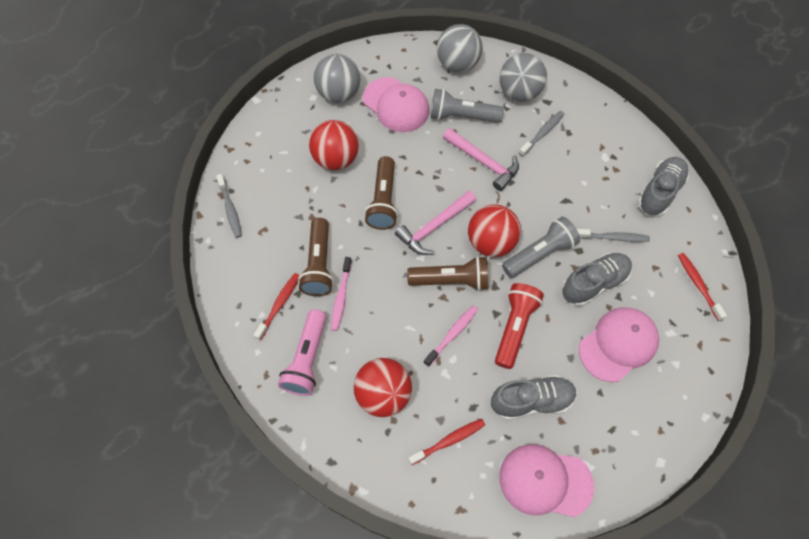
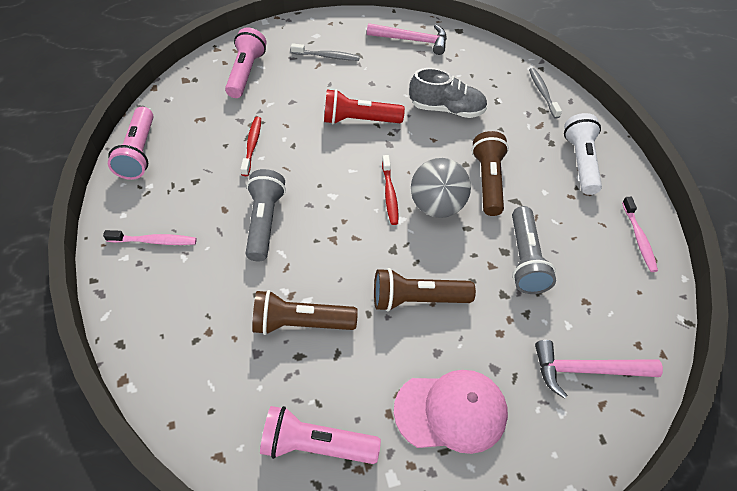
grey ball: [313,54,361,103] [437,24,483,72] [499,53,547,102] = 3 -> [411,158,471,218] = 1
grey shoe: [491,375,577,420] [562,253,632,306] [638,157,689,217] = 3 -> [409,68,487,118] = 1
grey toothbrush: [216,174,242,238] [519,111,564,157] [577,229,650,242] = 3 -> [291,43,360,61] [529,68,562,119] = 2
pink cap: [363,77,430,132] [499,444,594,517] [579,307,659,382] = 3 -> [394,370,508,454] = 1
pink flashlight: [278,309,327,396] = 1 -> [108,107,154,180] [225,28,266,98] [260,406,381,464] = 3
red ball: [309,120,359,170] [354,358,412,417] [468,204,521,257] = 3 -> none = 0
red toothbrush: [254,273,300,340] [408,419,485,465] [678,253,727,321] = 3 -> [241,117,261,176] [382,155,398,225] = 2
white flashlight: none = 0 -> [564,113,602,195] = 1

